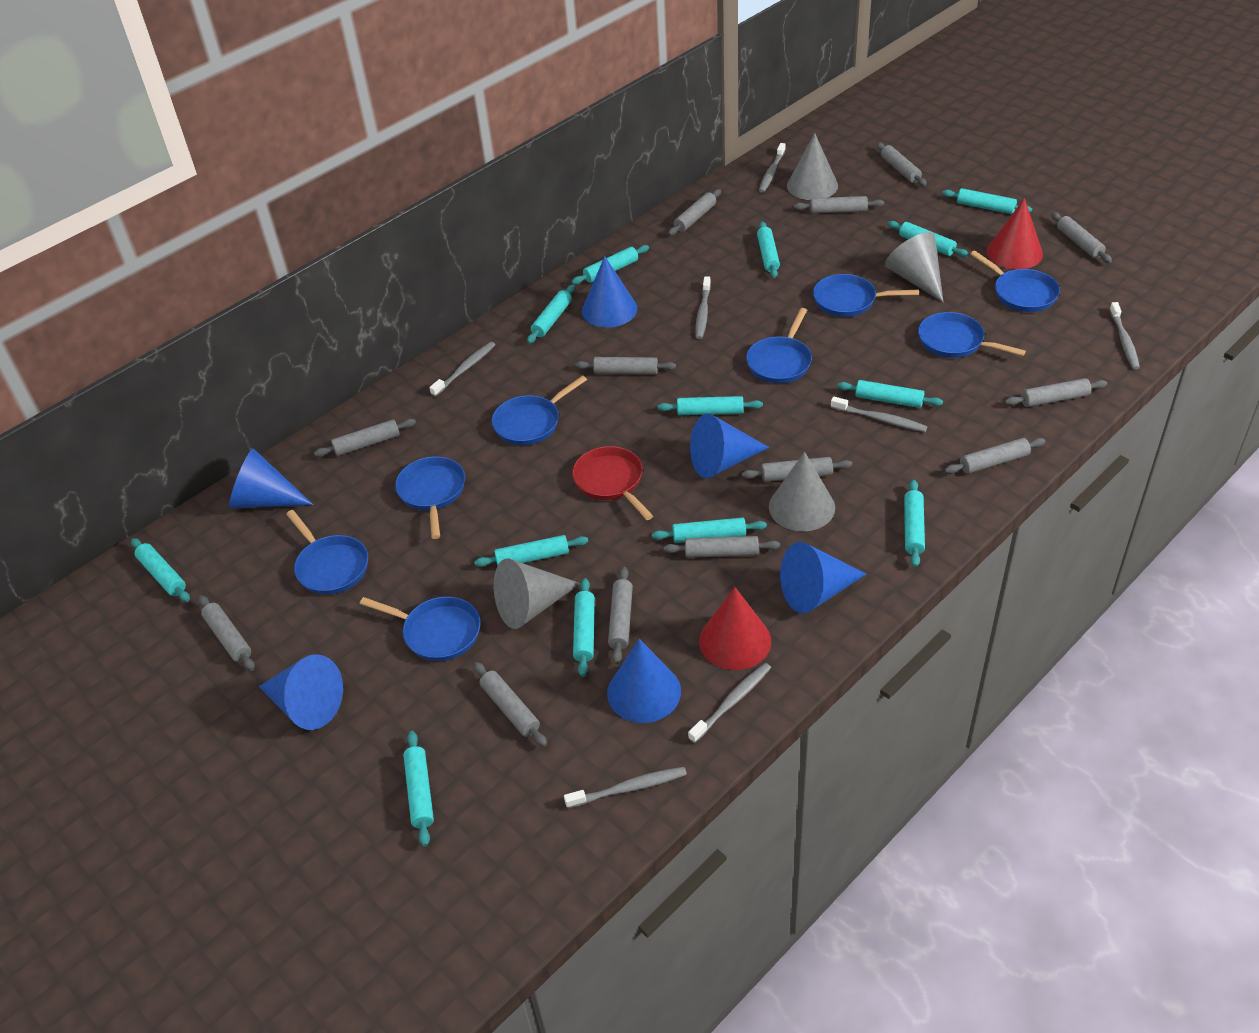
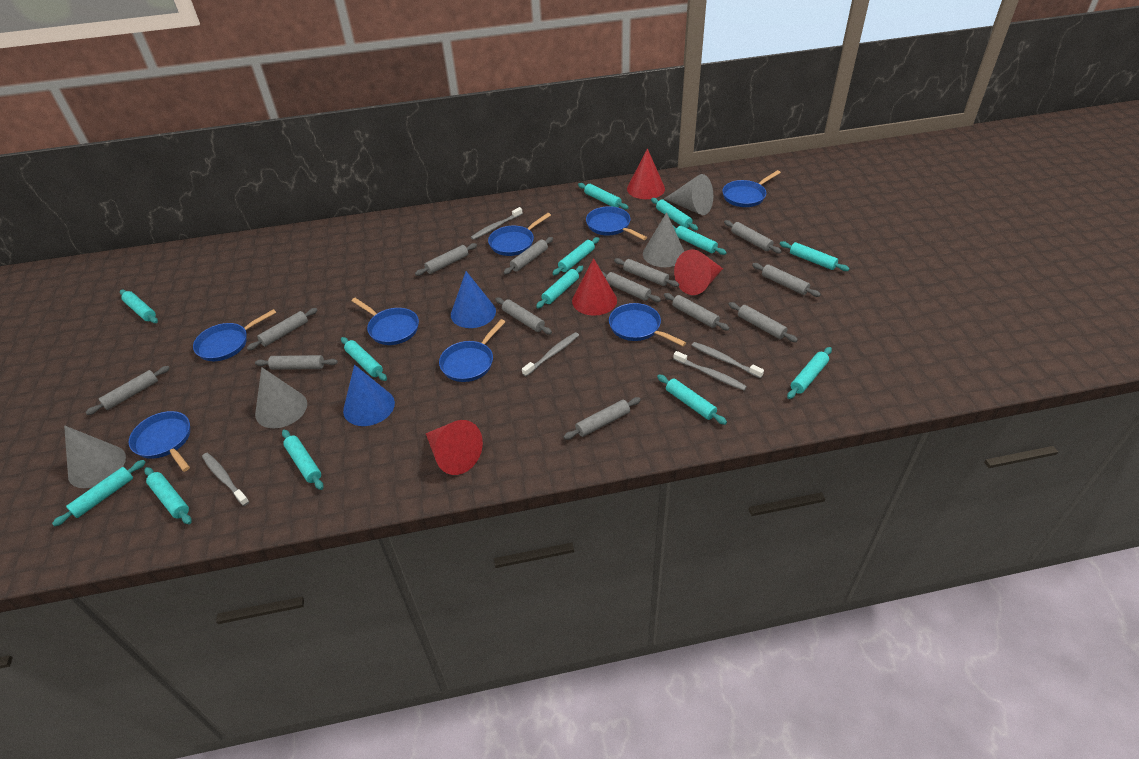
blue cone: [229,449,314,509] [259,654,343,730] [582,256,637,328] [607,639,681,723] [690,414,769,478] [780,542,866,614] = 6 -> [343,365,395,426] [451,271,496,328] = 2
grey toothbrush: [429,342,495,397] [564,767,687,809] [688,663,771,743] [695,277,711,339] [759,143,786,193] [831,396,928,432] [1110,302,1140,370] = 7 -> [202,453,249,506] [471,207,523,240] [522,332,579,376] [673,351,747,390] [691,342,764,378] = 5
red cone: [699,587,771,670] [986,198,1043,269] = 2 -> [426,420,483,475] [572,258,617,316] [627,148,665,199] [674,249,723,295] = 4
red pan: [572,446,653,520] = 1 -> none = 0

